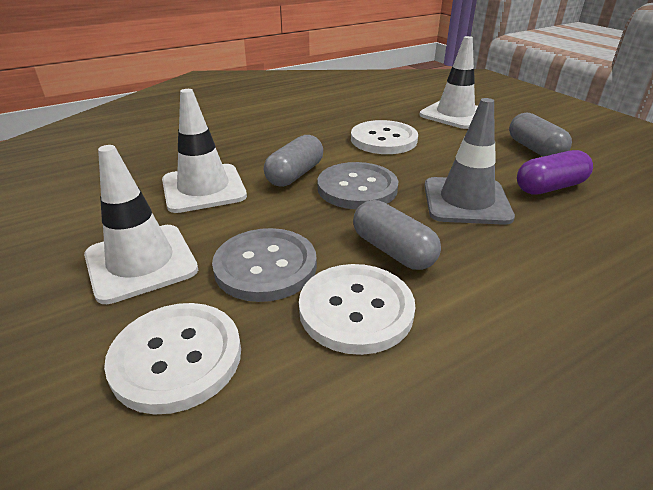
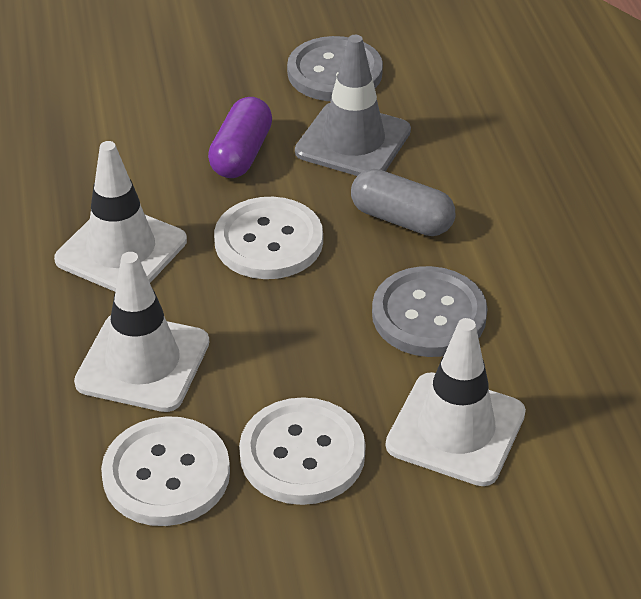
grey capsule: [264,135,323,187] [353,200,441,270] [509,113,572,157] = 3 -> [351,169,455,236] = 1

